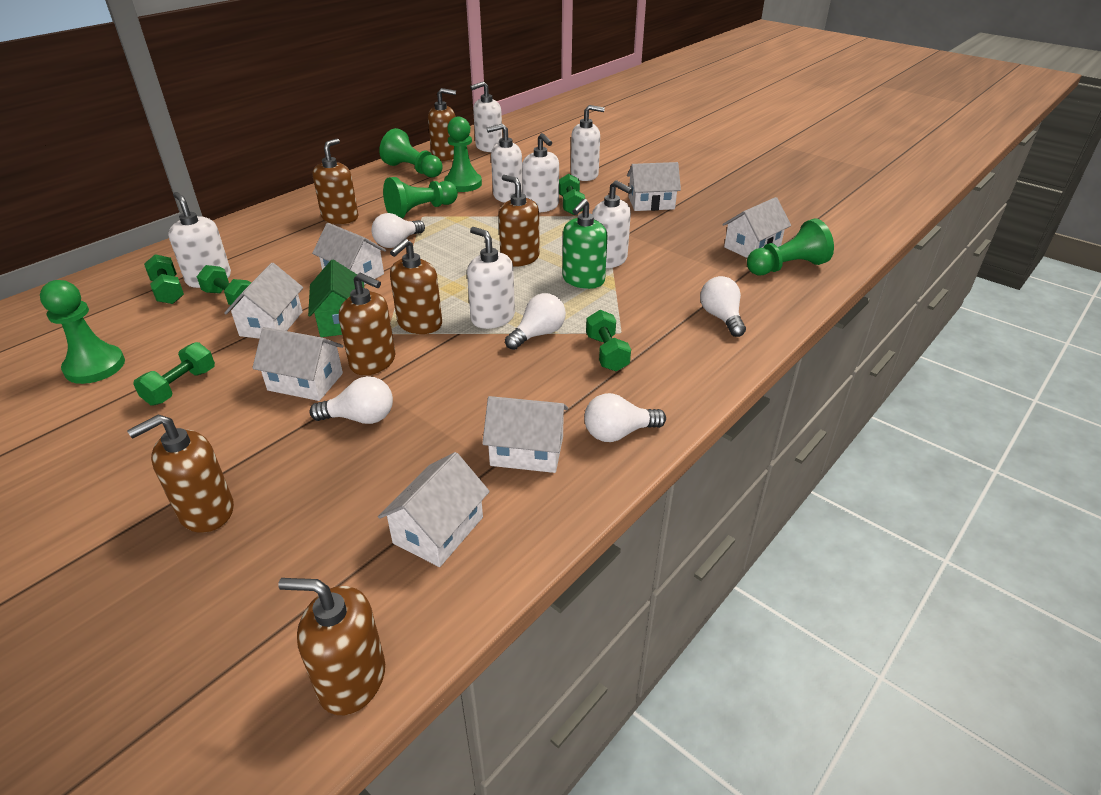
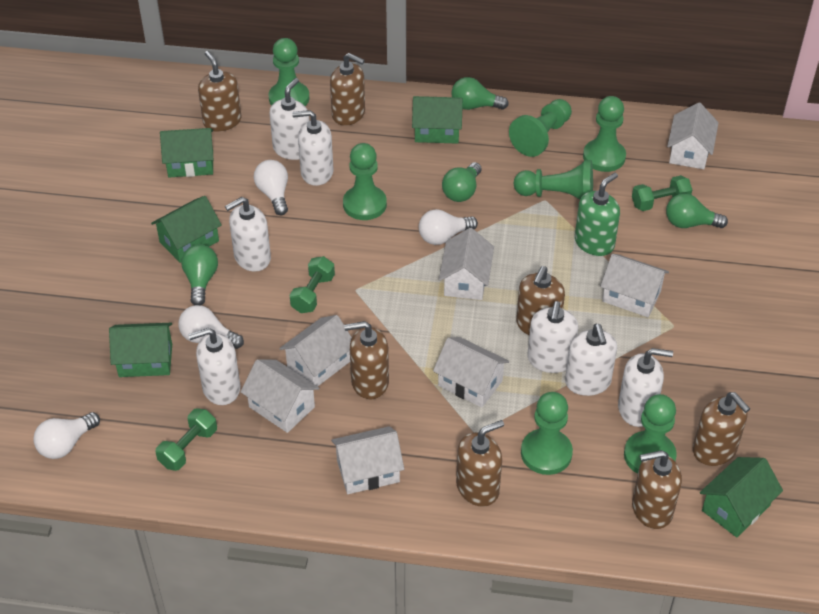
green dumbbell: [133,342,215,405] [144,254,184,304] [197,265,251,307] [559,174,585,215] [586,310,631,371] = 5 -> [156,408,217,471] [290,256,335,313] [632,175,692,211] = 3
green house: [308,260,364,337] = 1 -> [109,323,172,377] [151,196,222,263] [160,128,214,177] [412,96,463,144] [700,457,783,537] = 5
green light bulb: none = 0 -> [181,244,218,305] [442,162,482,202] [451,77,509,110] [666,193,728,228] = 4
green pawn: [40,280,125,384] [379,128,443,178] [383,177,458,219] [444,117,482,192] [747,219,834,275] = 5 -> [269,38,309,106] [343,143,387,220] [509,99,572,157] [514,160,593,200] [521,392,573,475] [583,96,626,172] [624,394,677,474] = 7
white light bulb: [309,376,393,424] [372,213,425,248] [505,293,566,350] [584,393,666,442] [700,276,746,337] = 5 -> [33,412,100,459] [178,305,244,349] [254,160,288,216] [419,209,478,245] = 4

